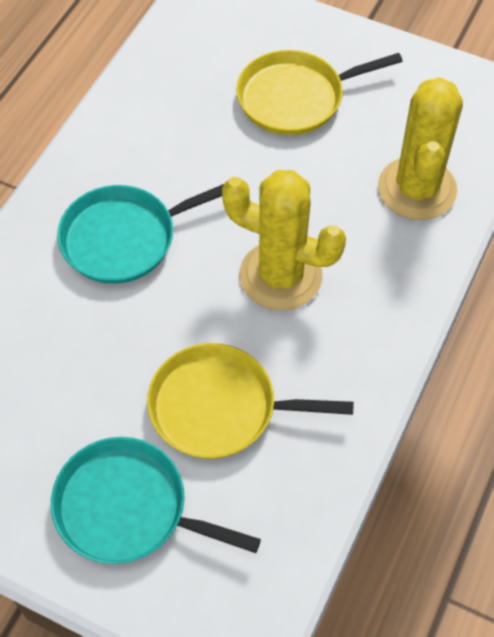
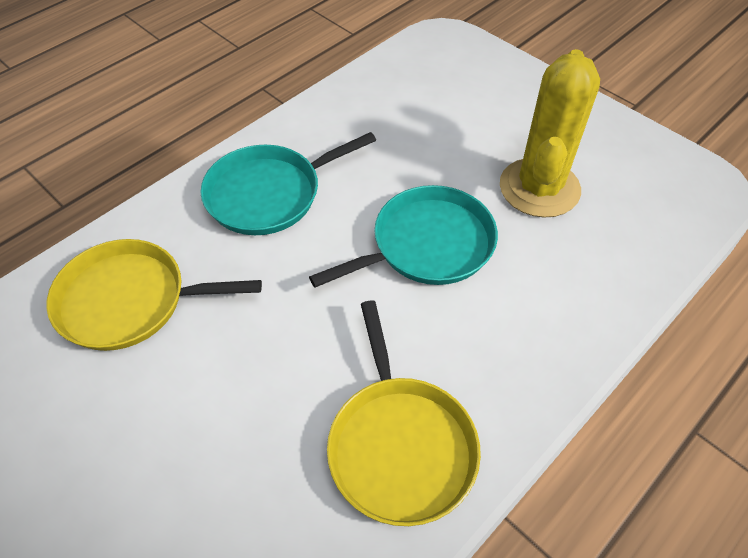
yellow cactus: [222,170,346,310] [378,77,463,220] = 2 -> [500,49,600,218] = 1

